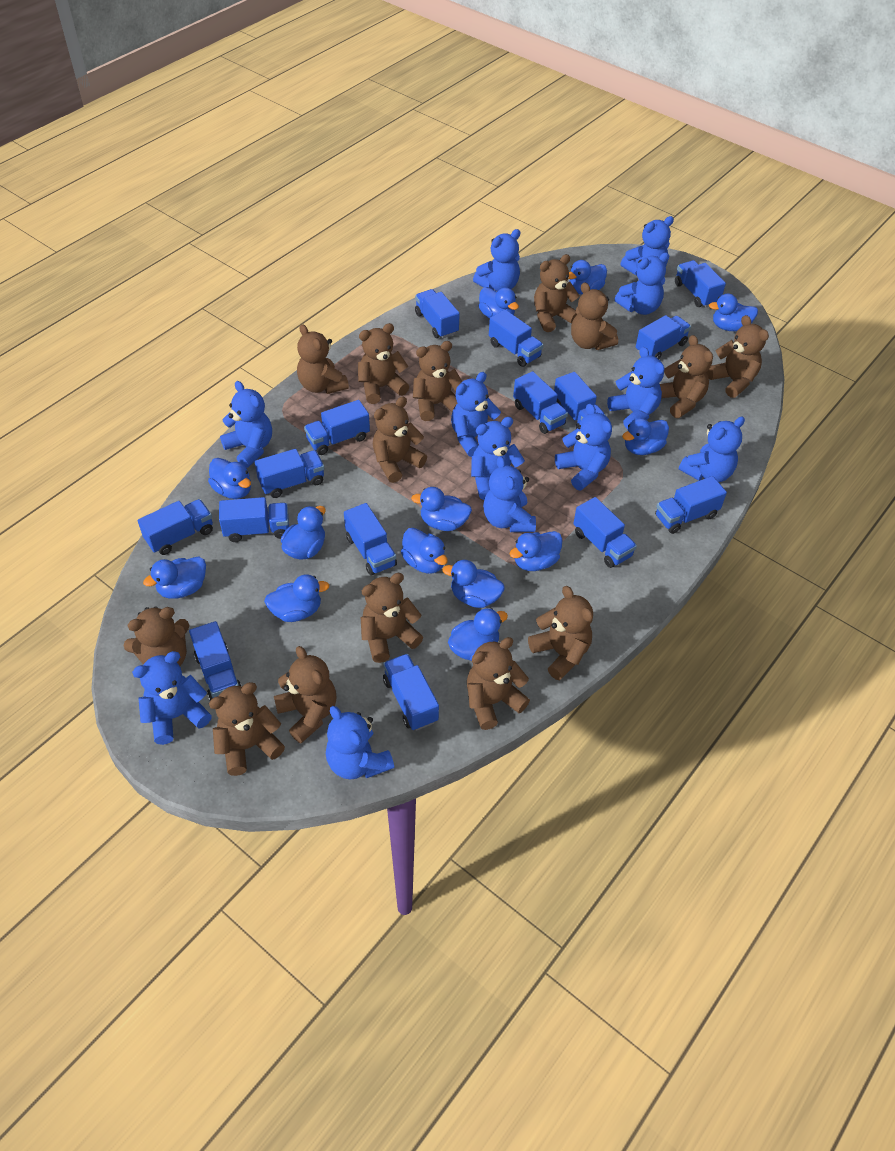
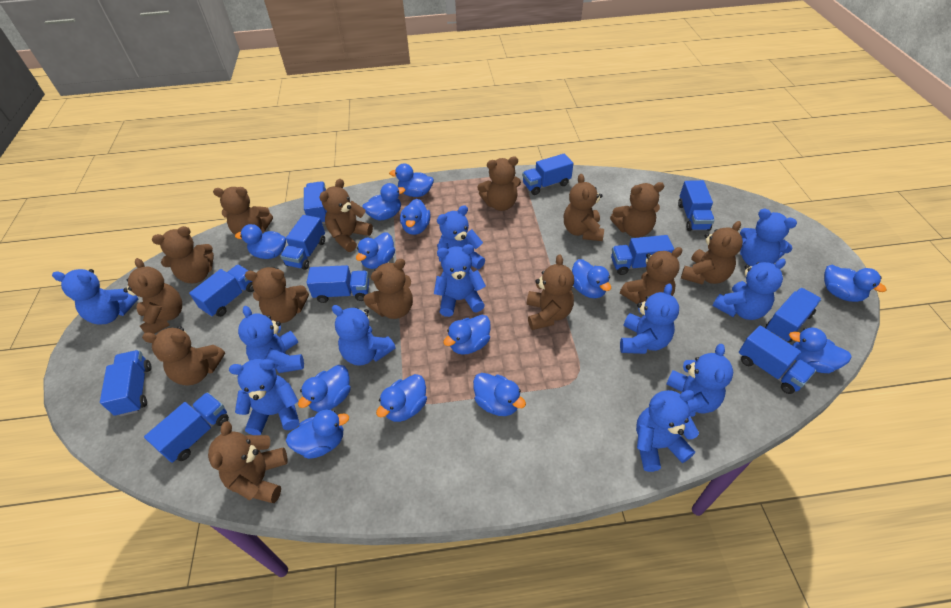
blue teddy bear: [132,651,212,745] [220,381,272,468] [326,706,394,780] [451,372,501,457] [471,417,525,500] [473,229,521,291] [483,456,536,532] [555,404,612,490] [607,347,664,429] [614,253,669,315] [620,216,674,276] [679,416,745,482] = 12 -> [52,269,138,324] [229,359,299,435] [238,306,304,373] [332,305,396,366] [434,244,486,317] [437,205,485,269] [620,284,679,354] [636,390,699,472] [666,344,733,417] [712,259,786,320] [740,209,797,266] = 11
blue truck: [138,499,213,555] [189,621,242,701] [219,497,289,542] [255,449,324,498] [304,400,370,455] [344,503,397,576] [383,654,439,731] [415,289,460,338] [489,310,543,367] [513,371,568,434] [554,372,606,429] [573,497,637,568] [636,315,691,359] [655,476,727,534] [675,260,726,308] = 15 -> [100,350,151,416] [144,392,229,463] [189,265,254,317] [280,215,325,270] [304,181,327,224] [306,265,369,303] [522,153,573,195] [611,235,674,275] [678,180,715,231] [739,325,816,394] [765,288,822,342] = 11

